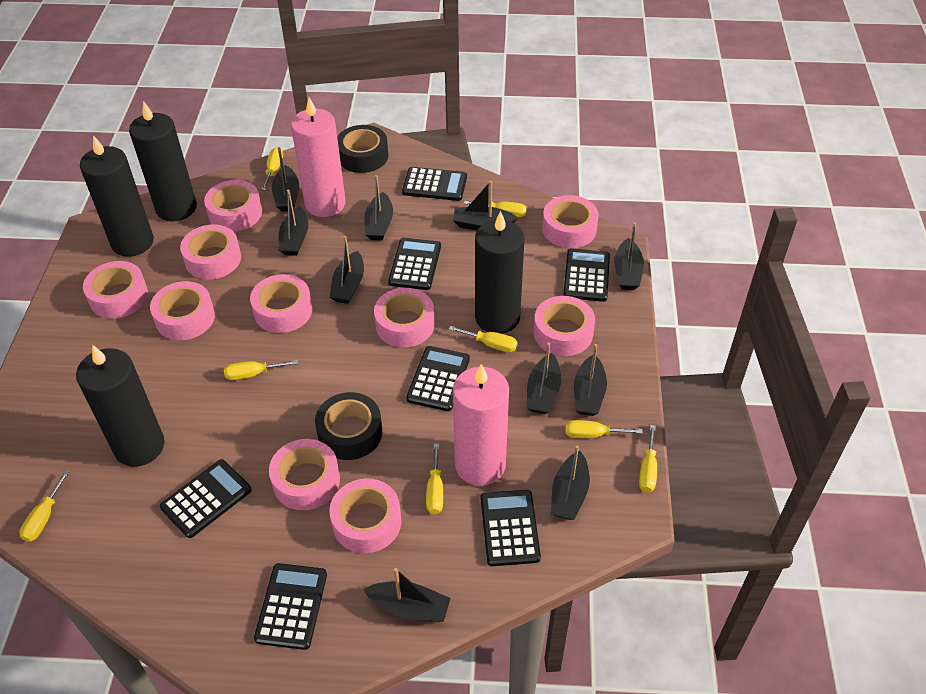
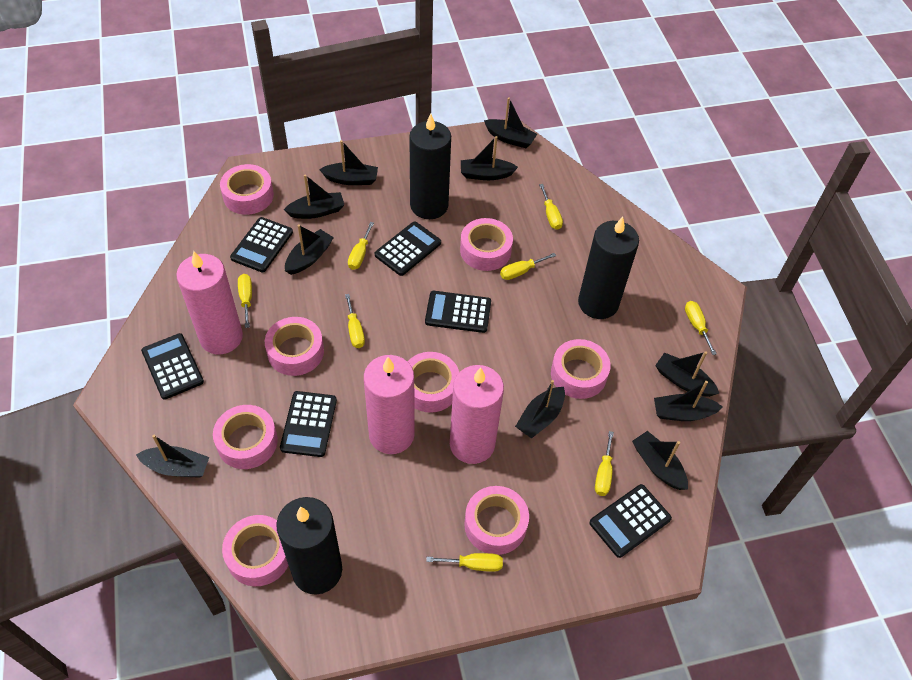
black calculator: [160,459,252,538] [254,563,327,650] [388,238,441,290] [402,167,467,201] [406,346,470,411] [481,490,541,566] [563,248,610,302] = 7 -> [141,333,204,400] [230,217,293,272] [280,391,337,457] [375,221,441,276] [425,291,491,333] [589,484,672,558] = 6
black candle: [76,345,165,467] [80,135,154,257] [129,101,197,221] [475,211,524,334] = 4 -> [276,497,342,595] [409,114,451,219] [578,217,639,319] = 3
black tape: [315,392,383,460] [337,125,388,173] = 2 -> none = 0
pink candle: [291,97,346,217] [453,364,509,486] = 2 -> [176,251,243,354] [364,355,415,454] [450,365,504,464] = 3
pink tape: [83,261,148,319] [150,281,215,340] [180,224,241,279] [204,180,262,232] [250,274,312,333] [269,439,340,510] [329,478,402,553] [374,288,435,347] [534,296,595,356] [542,195,599,248] = 10 -> [213,405,278,469] [220,164,274,215] [222,515,289,586] [265,317,324,376] [407,352,459,413] [460,218,513,271] [464,486,529,555] [551,339,611,399] = 8

